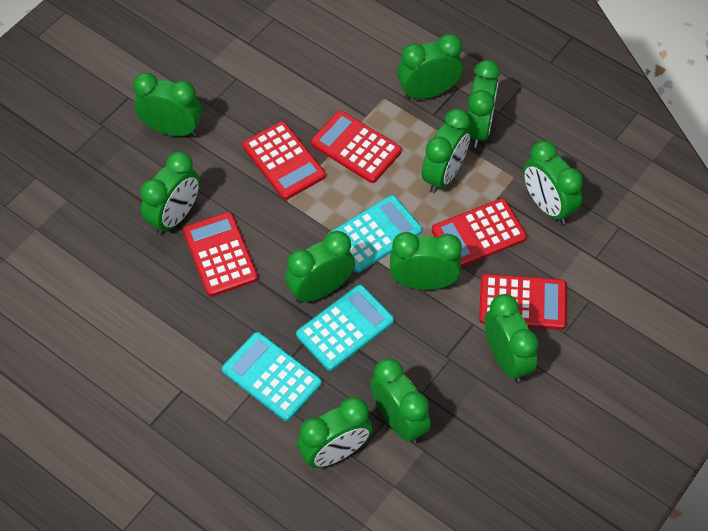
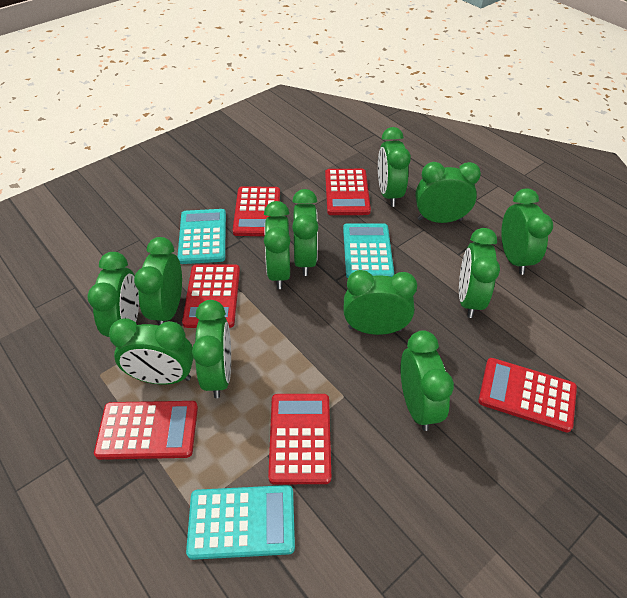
green clock: [133,72,202,136] [140,152,200,235] [285,231,355,303] [297,397,373,468] [370,358,431,443] [390,232,462,290] [397,34,463,100] [421,109,471,193] [468,60,500,148] [484,294,538,382] [523,141,583,224] = 11 -> [87,252,139,337] [109,319,193,384] [134,237,182,325] [192,300,231,398] [264,201,290,289] [292,189,318,276] [344,270,417,335] [378,127,411,207] [401,330,454,431] [415,162,481,223] [459,228,500,318] [501,188,553,275] = 12
red calculator: [183,212,258,297] [242,121,326,200] [311,111,402,183] [432,198,527,267] [479,274,567,330] = 5 -> [94,401,198,460] [182,264,240,328] [233,186,280,236] [268,394,331,484] [325,169,371,215] [478,358,577,432] = 6

